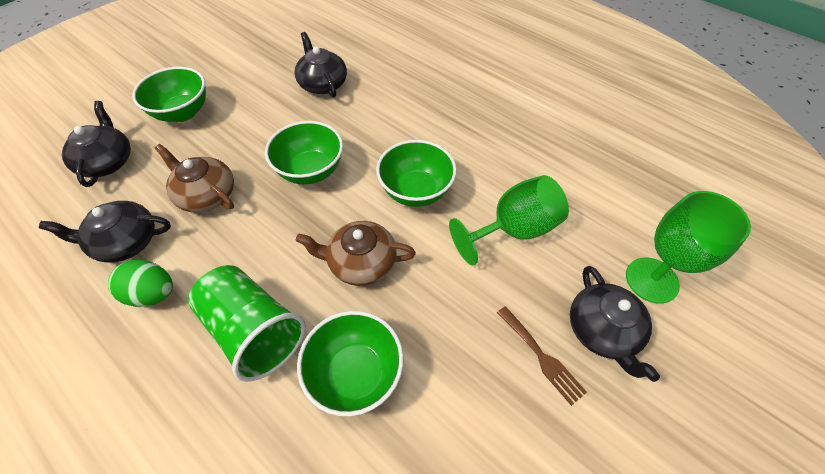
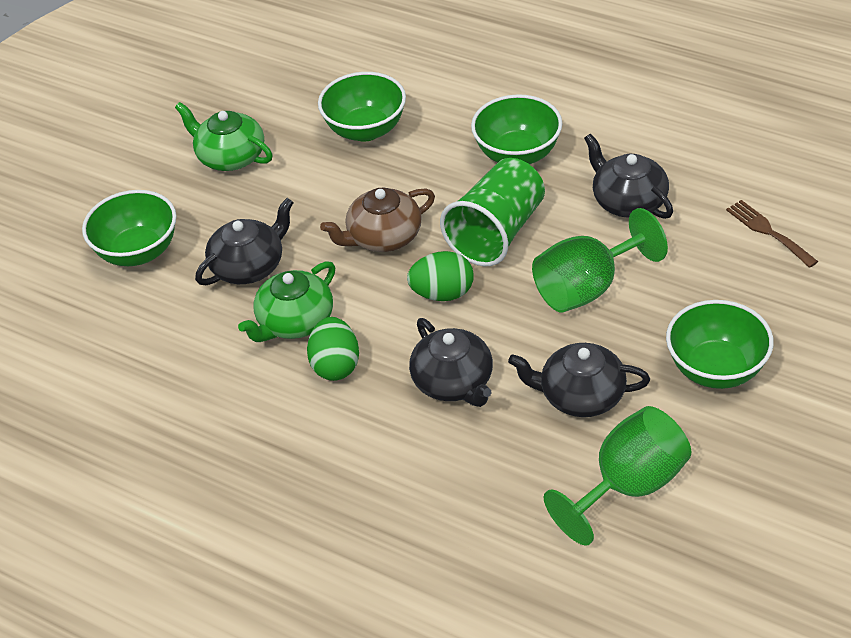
brown teapot: [155,144,234,213] [296,221,416,286] = 2 -> [320,187,435,252] = 1
green egg: [108,260,173,307] = 1 -> [307,317,359,381] [407,251,474,301] = 2
green teapot: none = 0 -> [175,102,273,171] [238,261,335,342] = 2

